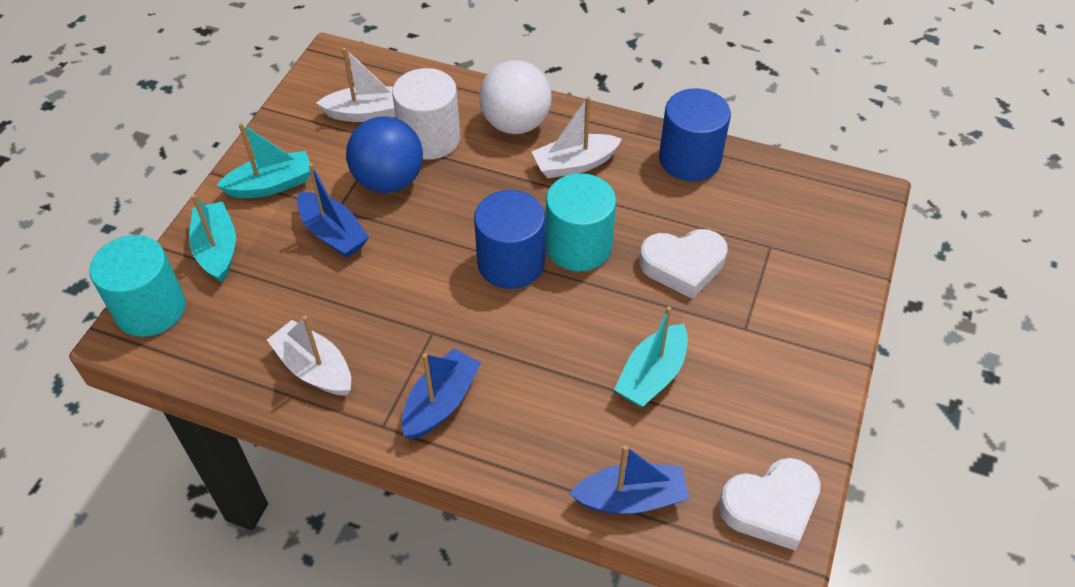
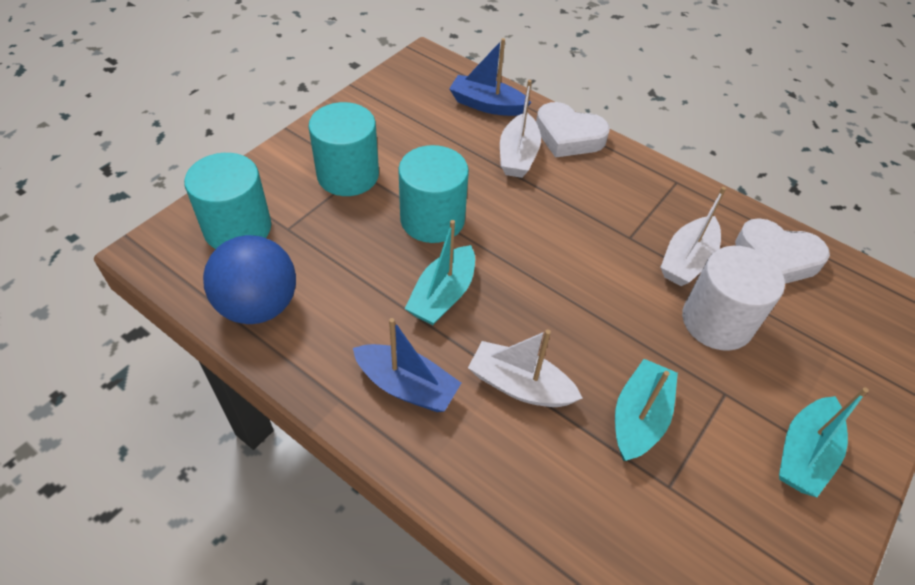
blue boat: [297,163,369,258] [402,348,481,439] [570,445,689,514] = 3 -> [353,318,461,412] [449,38,531,116] = 2
blue cylinder: [474,190,545,289] [659,88,731,181] = 2 -> none = 0
turquoise cylinder: [89,235,186,337] [546,173,616,271] = 2 -> [184,153,271,249] [308,102,379,196] [398,145,469,243] = 3
white ball: [479,60,552,134] = 1 -> none = 0

